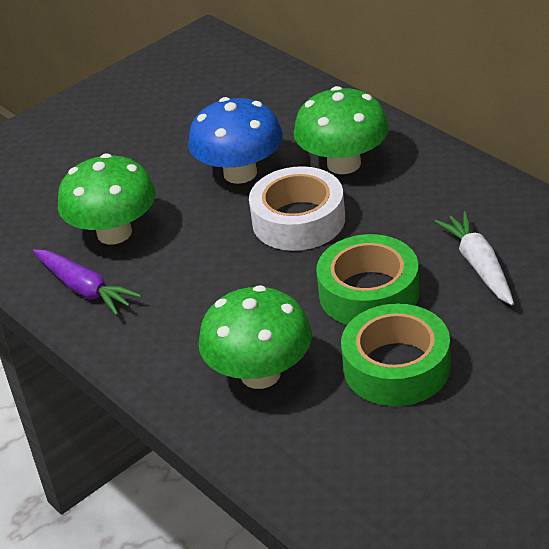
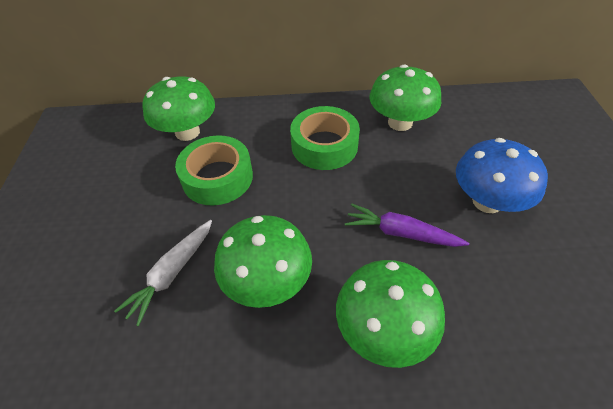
green mushroom: [58,153,156,244] [198,285,312,389] [293,86,389,174] = 3 -> [142,76,215,141] [214,215,312,308] [336,260,445,368] [369,65,441,131] = 4
white tape: [249,166,345,251] = 1 -> none = 0

